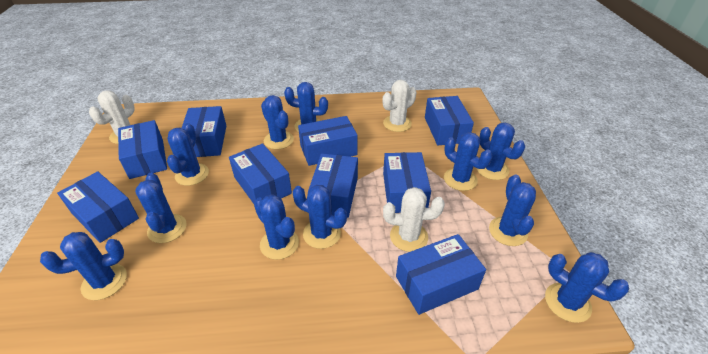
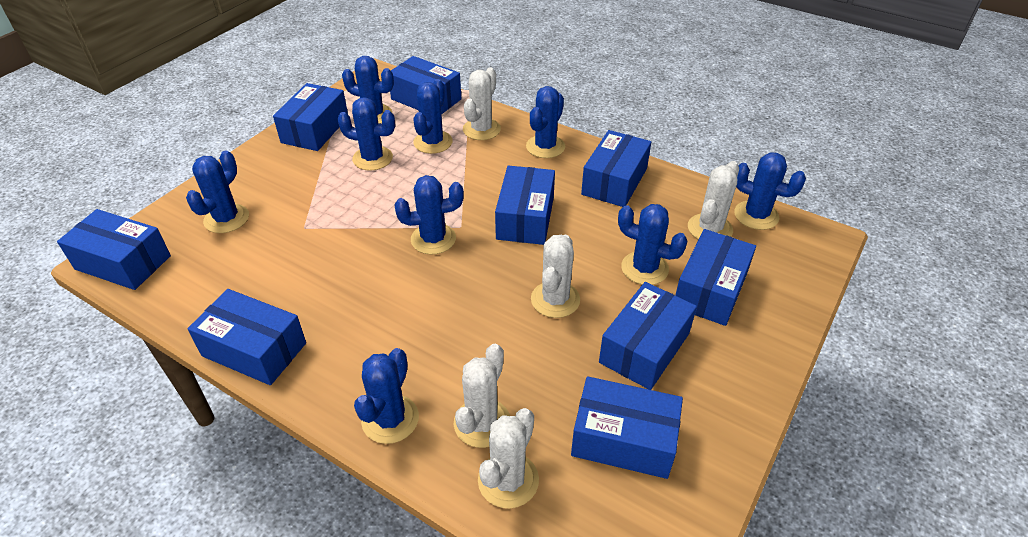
blue cactus: [40,232,127,300] [135,173,187,243] [167,123,209,186] [254,194,299,260] [261,95,294,149] [284,82,328,132] [293,185,347,249] [444,132,492,191] [477,123,525,180] [489,175,536,246] [545,252,629,323] = 11 -> [186,151,249,233] [337,97,395,171] [342,56,394,124] [354,348,419,444] [394,175,464,255] [413,79,452,154] [526,86,565,158] [618,204,687,285] [734,152,806,230] = 9
white cactus: [89,90,135,144] [383,80,417,132] [383,187,445,252] = 3 -> [454,344,510,448] [463,67,501,140] [478,408,539,509] [531,235,580,318] [688,161,739,240] = 5

